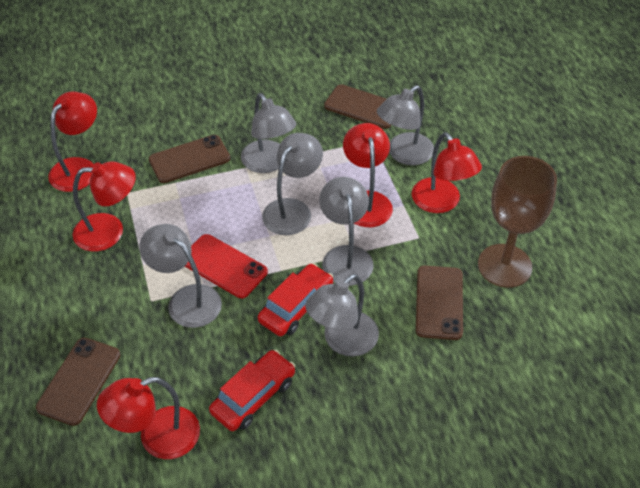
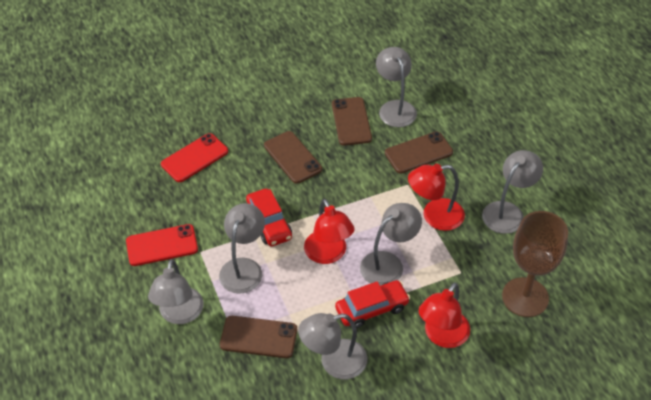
red lamp: [48,92,97,192] [73,161,136,251] [97,377,200,459] [343,123,393,227] [412,132,482,213] = 5 -> [304,199,354,264] [408,164,465,231] [418,282,470,348] = 3
red phone: [185,234,268,298] = 1 -> [126,224,198,266] [161,133,228,182] = 2

